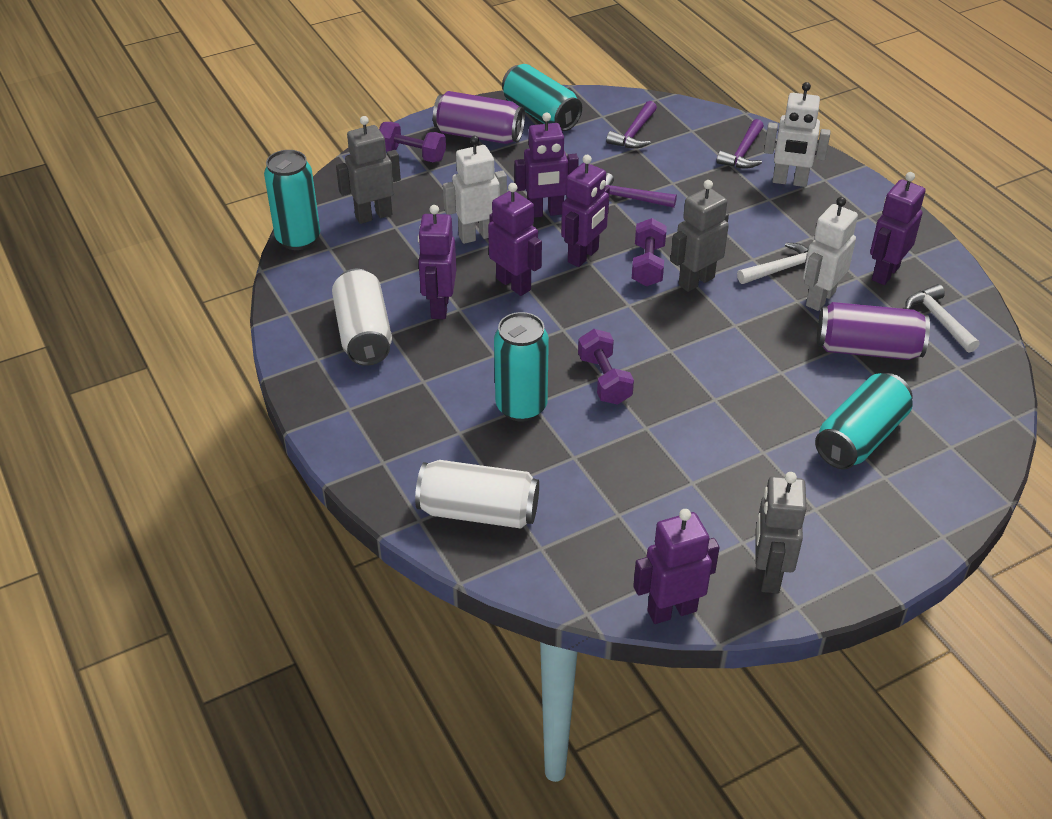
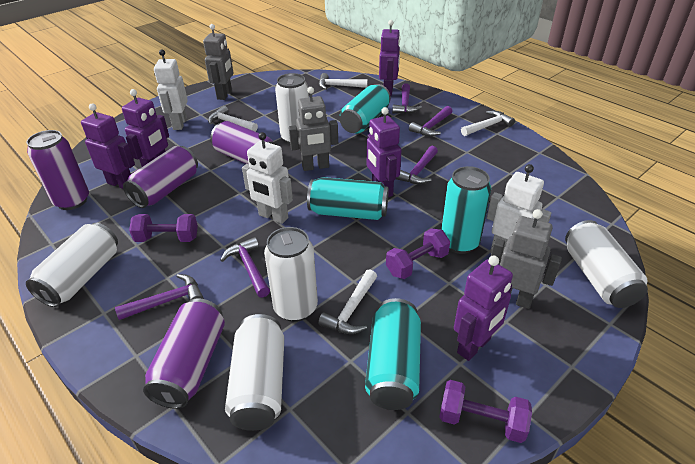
purple can: [433,91,525,144] [817,302,930,360] = 2 -> [26,130,89,210] [123,146,198,208] [143,298,225,409] [210,121,277,164] = 4
purple hammer: [606,101,657,149] [606,173,677,208] [716,119,764,169] = 3 -> [115,274,204,320] [221,237,270,298] [392,83,422,114] [396,146,438,184] [409,106,452,136] = 5
purple robot: [418,205,456,319] [488,183,542,296] [515,112,579,218] [561,155,610,267] [633,509,720,624] [870,172,926,285] = 6 -> [81,103,135,189] [122,89,169,167] [366,107,401,197] [379,20,400,96] [454,255,513,361] = 5
white can: [332,269,392,366] [415,460,539,529] = 2 -> [26,223,118,307] [225,314,284,431] [264,227,318,322] [275,73,309,144] [565,220,648,308] = 5
white hammer: [737,242,809,284] [905,284,979,353] = 2 -> [208,106,258,132] [318,269,377,334] [319,73,368,90] [461,111,515,136] = 4

